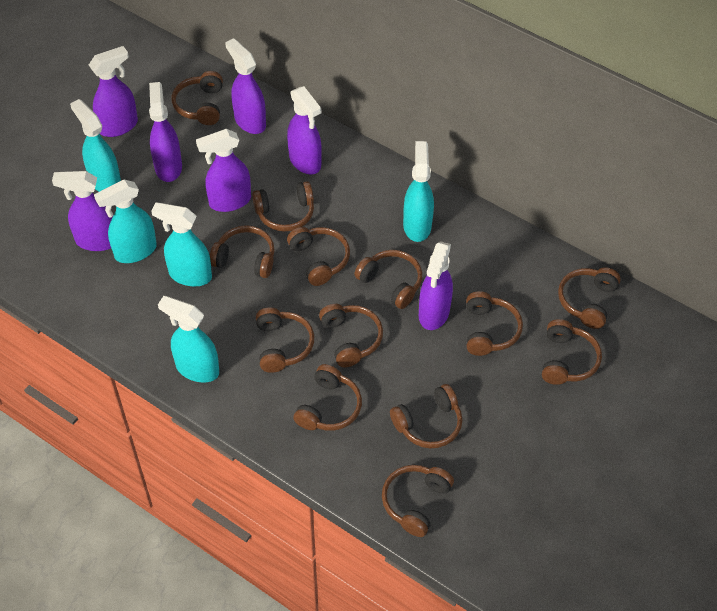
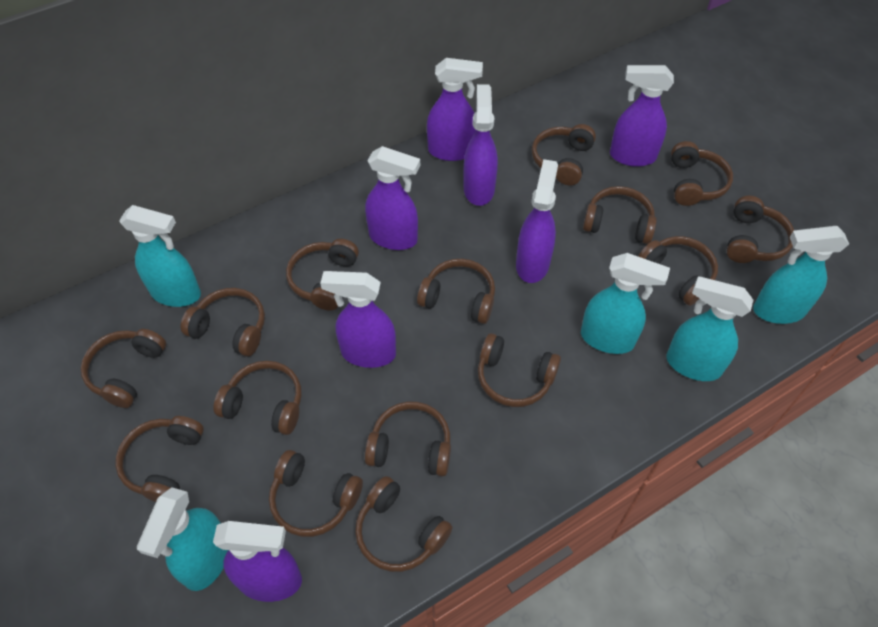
brown headphones: [172,71,223,125] [210,225,275,278] [252,181,314,232] [256,307,314,373] [287,227,350,286] [293,364,362,431] [319,304,383,367] [354,250,422,309] [382,465,454,537] [390,384,463,448] [466,291,523,356] [542,319,602,385] [558,267,621,329] = 13 -> [81,329,166,408] [115,416,204,502] [180,288,265,356] [213,361,302,435] [269,450,363,537] [286,239,359,311] [355,476,453,572] [365,402,451,476] [417,259,495,324] [478,333,561,407] [532,124,596,186] [583,186,657,244] [638,236,718,306] [671,141,733,206] [726,196,794,263] = 15

